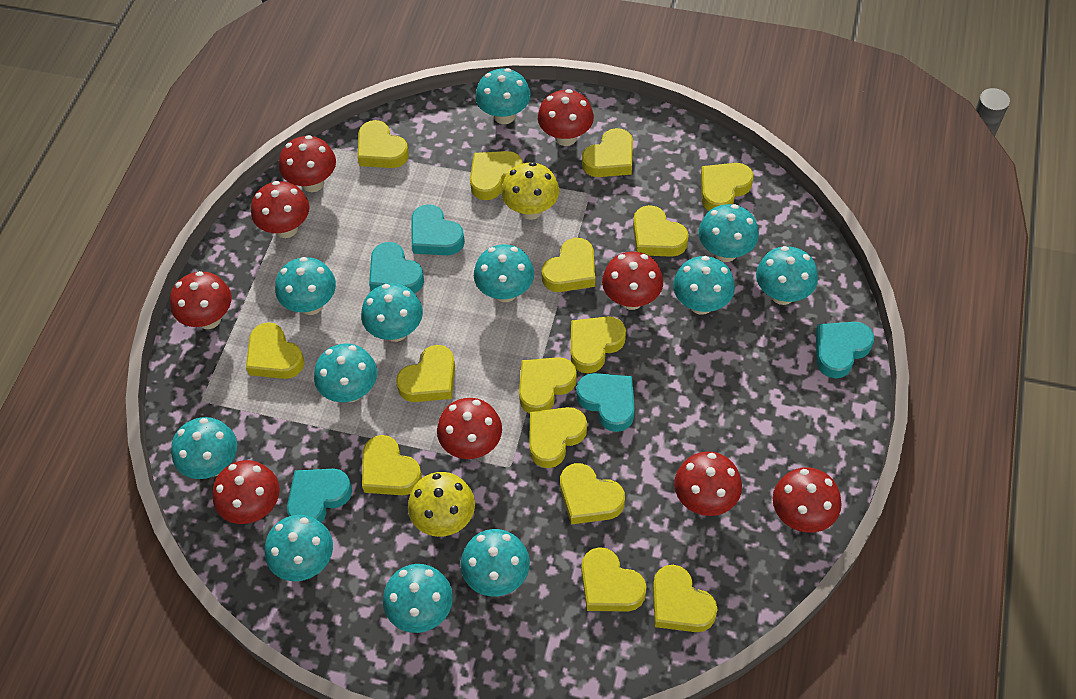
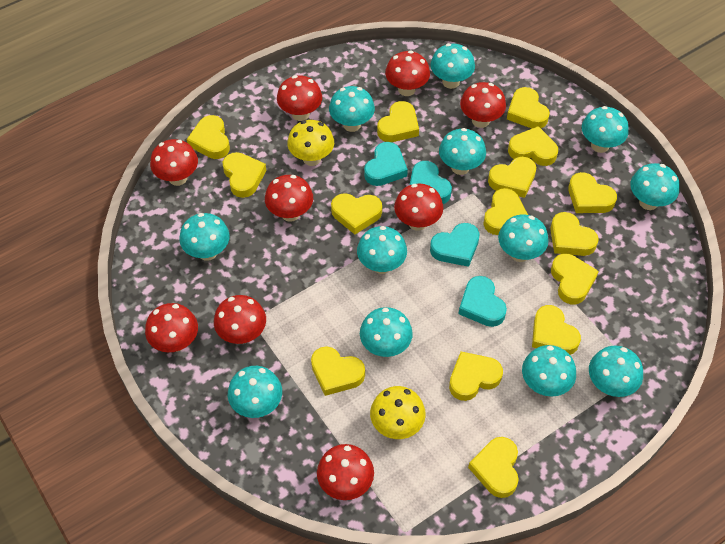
turquoise heart: [287,468,352,523] [369,242,424,293] [411,204,465,255] [576,373,635,432] [816,322,874,378] = 5 -> [364,142,408,186] [410,161,452,204] [430,223,480,267] [459,276,507,327] = 4

